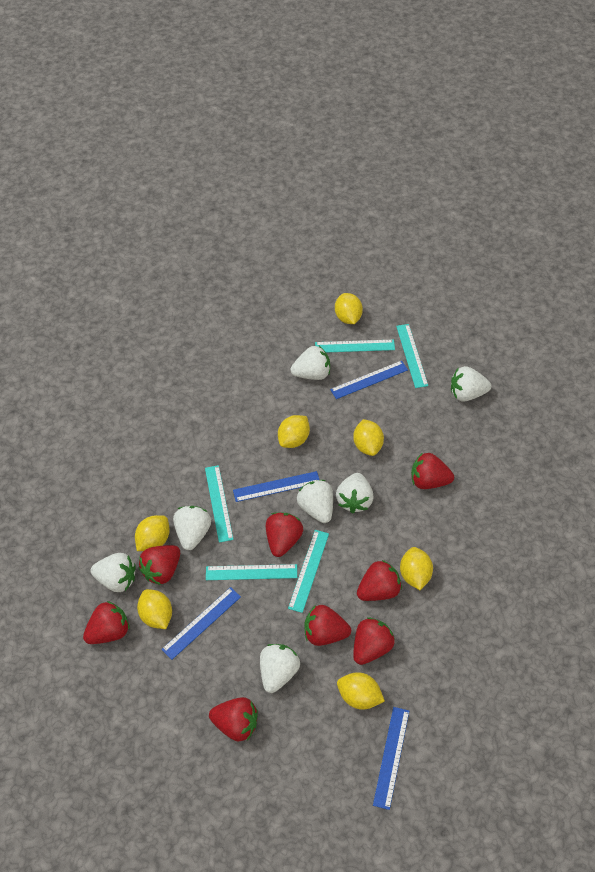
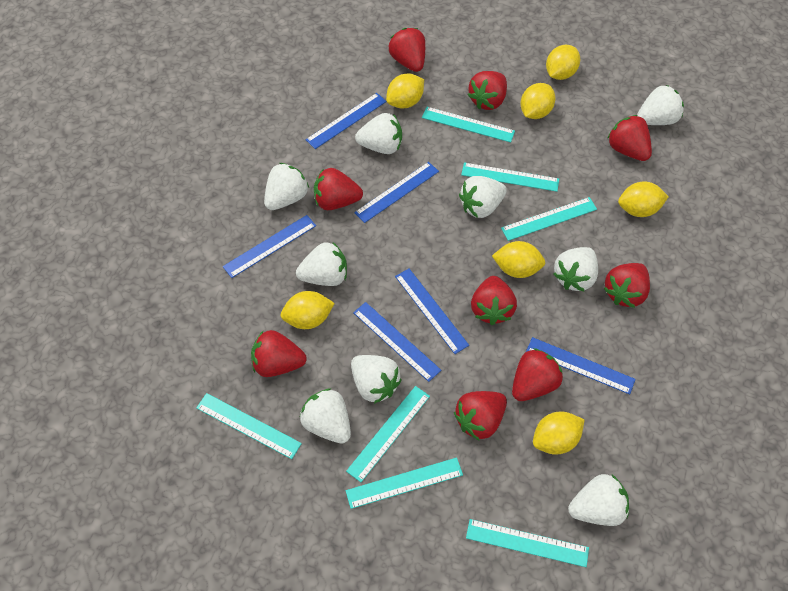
blue ruler: [161,587,241,660] [233,471,320,502] [330,361,408,399] [373,707,409,810] = 4 -> [223,215,316,278] [306,93,387,149] [353,302,441,382] [354,162,439,223] [395,269,469,354] [526,337,636,394] = 6
red strawberry: [83,601,130,644] [139,545,180,585] [209,697,258,742] [266,512,303,557] [304,605,351,646] [353,617,395,665] [357,560,402,601] [411,453,454,489] = 8 -> [251,330,307,377] [314,168,363,210] [389,28,425,72] [454,391,507,440] [468,71,507,110] [471,276,517,325] [512,348,563,401] [604,263,650,308] [607,115,652,161] = 9
turquoise ruler: [205,465,234,543] [206,564,297,580] [288,530,329,613] [315,339,395,352] [396,324,428,388] = 5 -> [196,393,302,459] [346,386,430,482] [346,457,463,509] [422,107,515,142] [461,163,559,192] [466,519,589,567] [501,197,597,241] = 7
white strawberry: [91,553,136,592] [173,506,211,550] [260,644,300,693] [290,346,330,380] [297,480,333,523] [336,473,374,513] [451,366,491,402] = 7 -> [264,163,309,210] [296,242,347,286] [300,388,351,444] [351,355,402,404] [355,113,402,154] [459,176,507,218] [553,247,598,292] [568,474,629,526] [637,85,684,125] = 9

